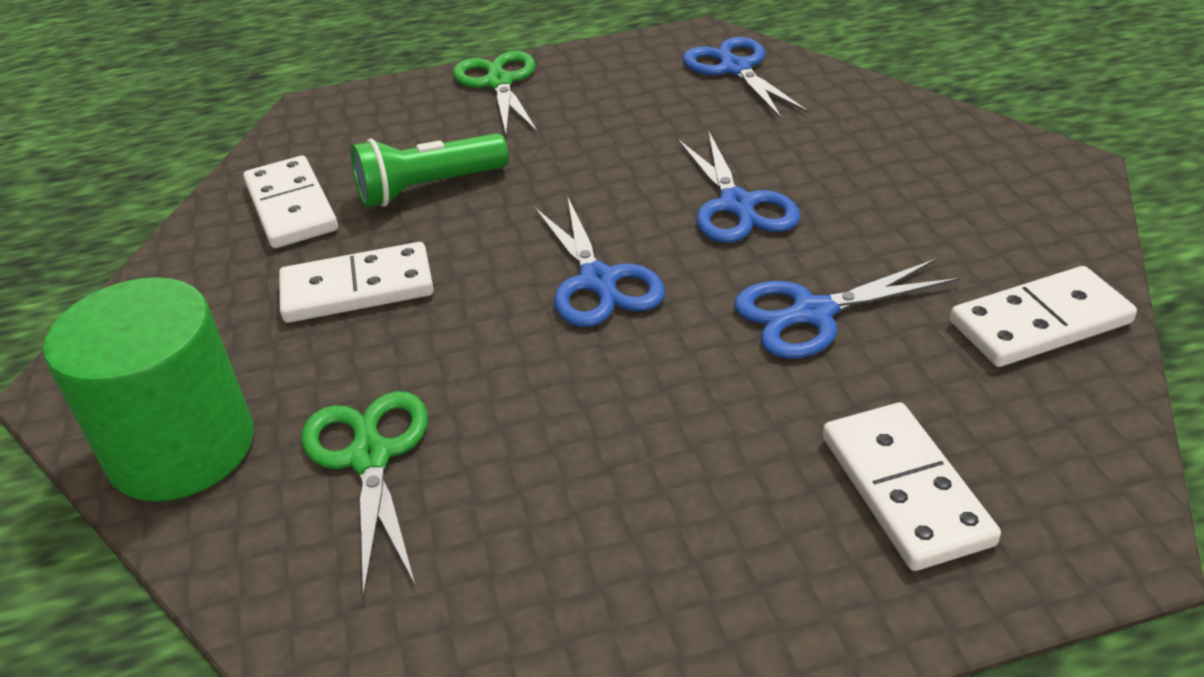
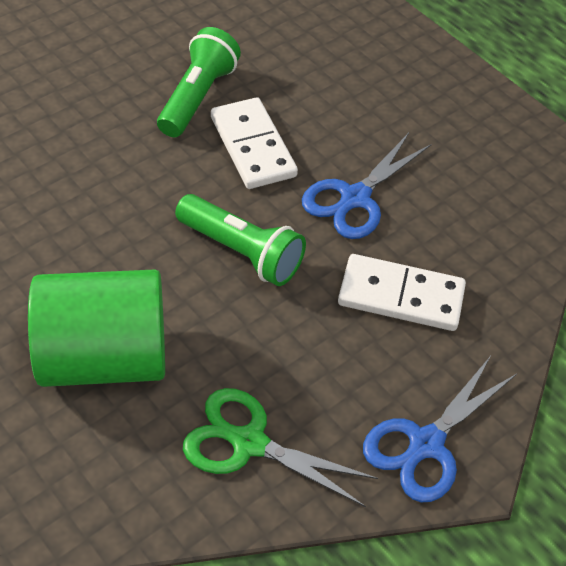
blue scissors: [535,196,665,327] [677,130,800,243] [683,37,809,118] [734,259,960,359] = 4 -> [302,133,432,239] [363,356,518,503] = 2
green flashlight: [351,133,509,207] = 1 -> [157,27,241,137] [175,194,306,286] = 2
green scissors: [302,391,428,597] [453,51,538,135] = 2 -> [183,388,378,507] = 1
white domino: [243,156,338,248] [279,242,434,323] [823,402,1001,571] [950,266,1137,367] = 4 -> [211,97,298,189] [338,254,466,331] = 2

